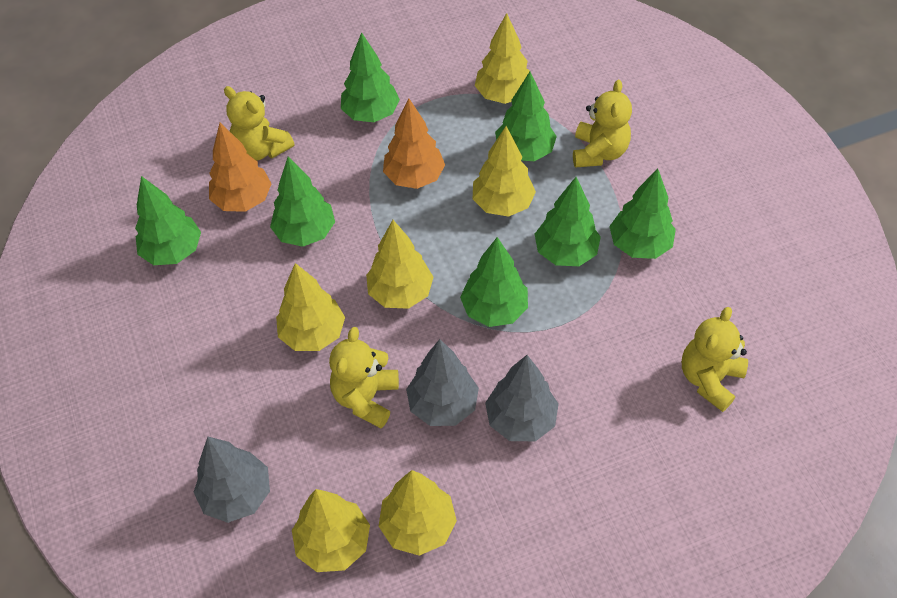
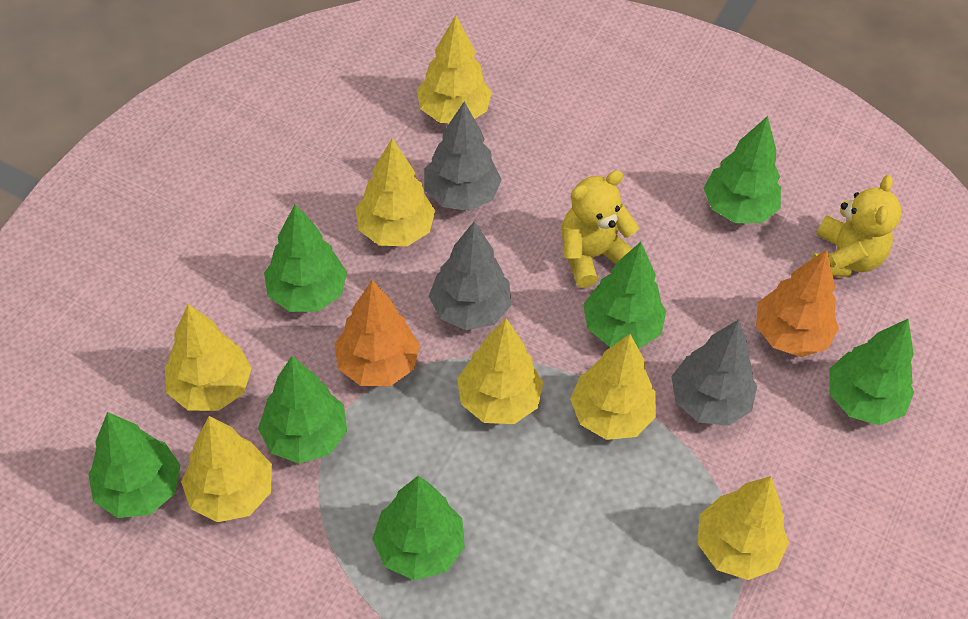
yellow teddy bear: [224,86,295,161] [329,327,399,428] [573,80,632,168] [682,307,748,412] = 4 -> [562,170,639,288] [812,175,901,277] = 2
yellow tree: [276,263,345,351] [292,489,370,572] [366,220,434,309] [379,470,457,556] [473,126,536,217] [475,13,530,104] = 6 -> [165,304,252,411] [181,416,272,522] [356,138,435,246] [417,15,492,123] [457,318,543,424] [570,334,656,440] [698,476,789,580] = 7

